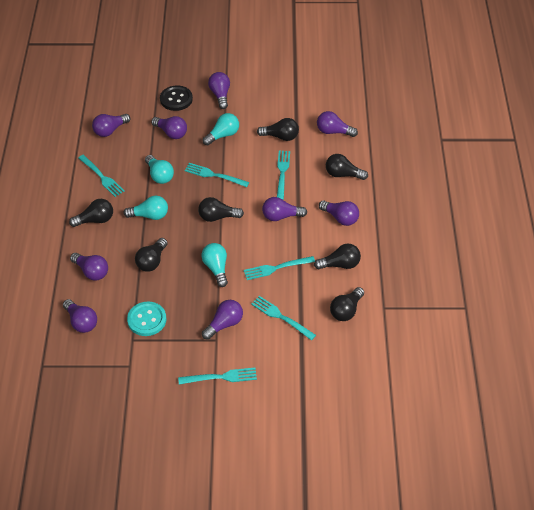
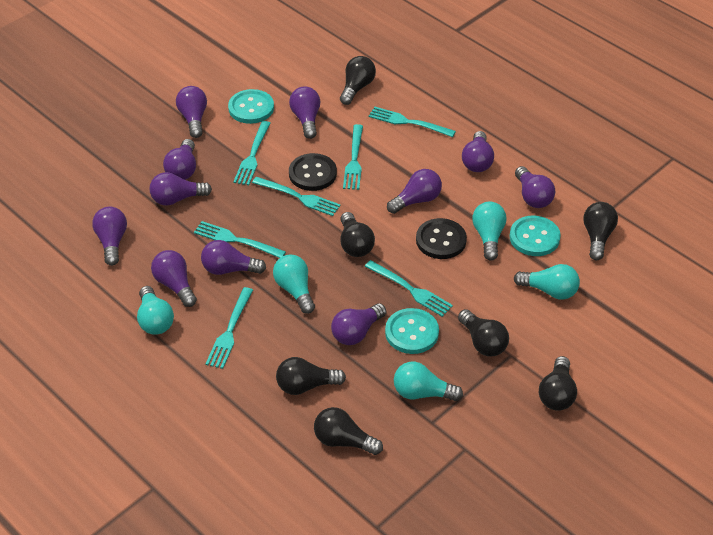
black button: [160,86,193,111] = 1 -> [289,153,337,191] [416,218,467,259] = 2
purple light bulb: [63,299,97,333] [70,253,108,280] [92,114,130,137] [151,116,187,139] [202,300,243,340] [208,72,230,109] [262,197,307,221] [317,111,358,137] [319,200,359,226] = 9 -> [92,207,127,266] [150,172,212,206] [151,250,197,307] [163,139,196,180] [176,86,207,138] [201,240,266,275] [289,86,320,139] [331,303,386,345] [387,169,442,214] [462,131,494,172] [515,166,555,208] = 11
turquoise button: [127,302,166,336] = 1 -> [228,89,274,124] [385,308,439,354] [509,216,561,256] = 3
turquoise fork: [78,155,125,197] [178,367,257,384] [184,163,249,187] [244,256,315,280] [251,296,316,340] [277,151,290,200] = 6 -> [194,221,286,258] [206,287,253,369] [233,121,271,185] [252,177,341,216] [343,124,363,190] [365,260,453,317] [369,106,456,137] = 7
turquoise light bulb: [123,196,168,220] [145,155,174,184] [201,243,228,287] [203,113,239,145] = 4 -> [137,286,174,334] [273,255,315,314] [394,361,463,401] [472,201,507,261] [514,264,580,300] = 5

